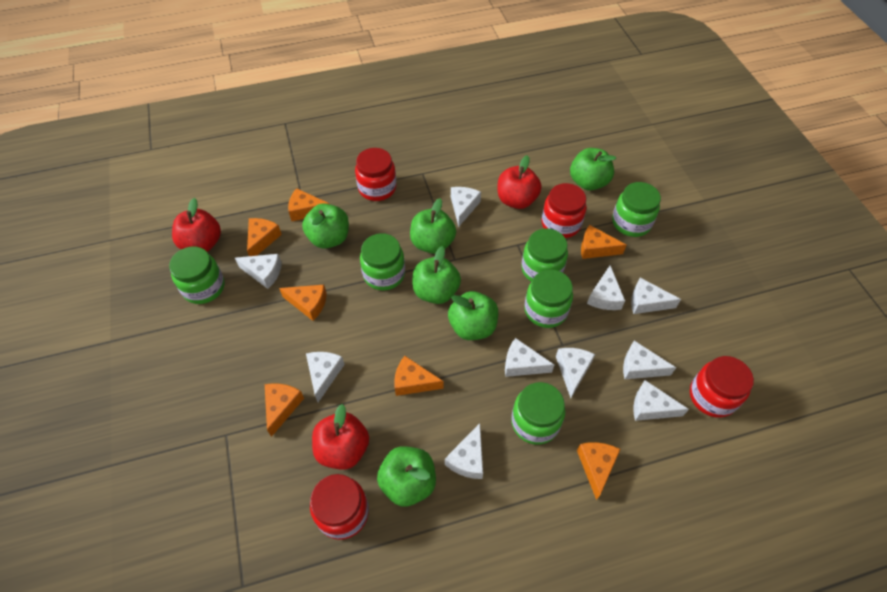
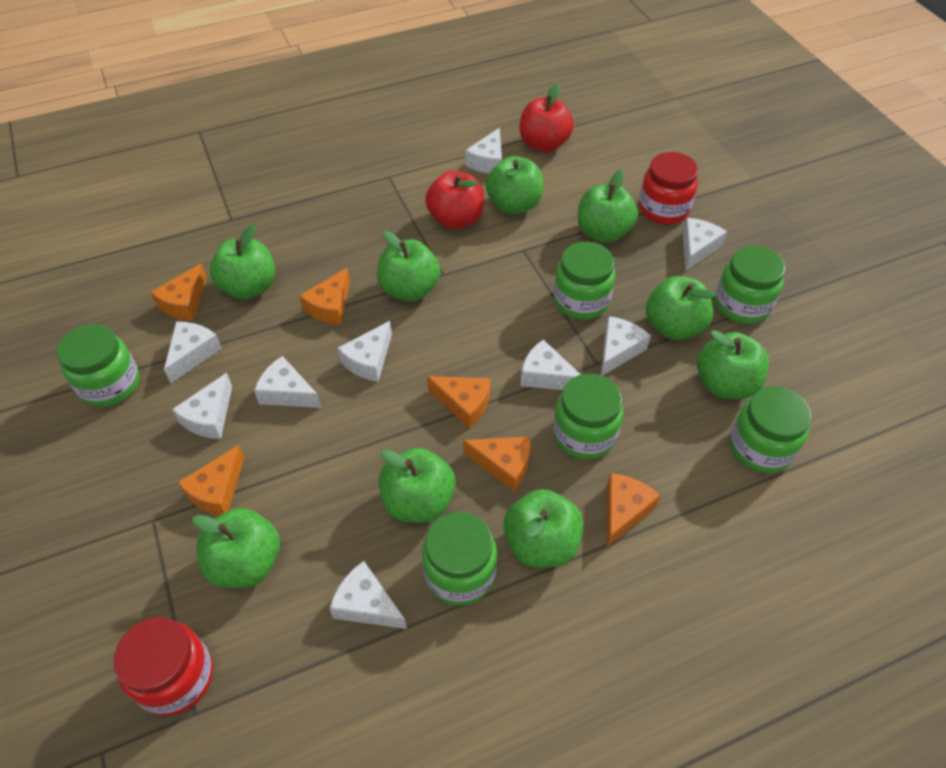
green apple: [302,203,349,249] [377,446,436,507] [410,198,456,254] [412,246,461,304] [448,291,498,340] [570,148,616,191] = 6 -> [192,508,280,588] [210,224,275,300] [377,231,441,302] [379,448,456,523] [486,156,543,214] [503,489,583,568] [578,169,638,243] [646,276,716,340] [697,330,769,399] = 9
orange cheese: [247,218,282,256] [265,383,304,437] [279,285,327,321] [288,188,329,221] [394,356,443,396] [577,442,621,500] [581,225,627,259] = 7 -> [150,264,207,321] [177,445,244,516] [300,268,350,325] [427,376,491,429] [463,436,530,491] [607,473,661,547] = 6
red apple: [172,198,221,252] [312,404,369,470] [497,155,542,209] = 3 -> [425,171,484,229] [520,84,574,152] = 2
red jar: [310,474,369,540] [355,148,396,201] [542,183,587,238] [690,356,754,418] = 4 -> [114,617,213,716] [639,152,698,224] = 2
white cheese: [235,254,282,289] [306,352,345,402] [445,423,483,479] [451,187,481,227] [505,338,554,377] [556,348,595,398] [587,266,625,310] [623,340,676,379] [631,278,681,314] [634,380,689,421] = 10 -> [164,321,222,383] [172,373,232,439] [254,356,321,408] [329,561,407,629] [337,321,392,382] [465,128,502,174] [520,340,581,390] [601,316,651,376] [682,218,727,271] = 9

